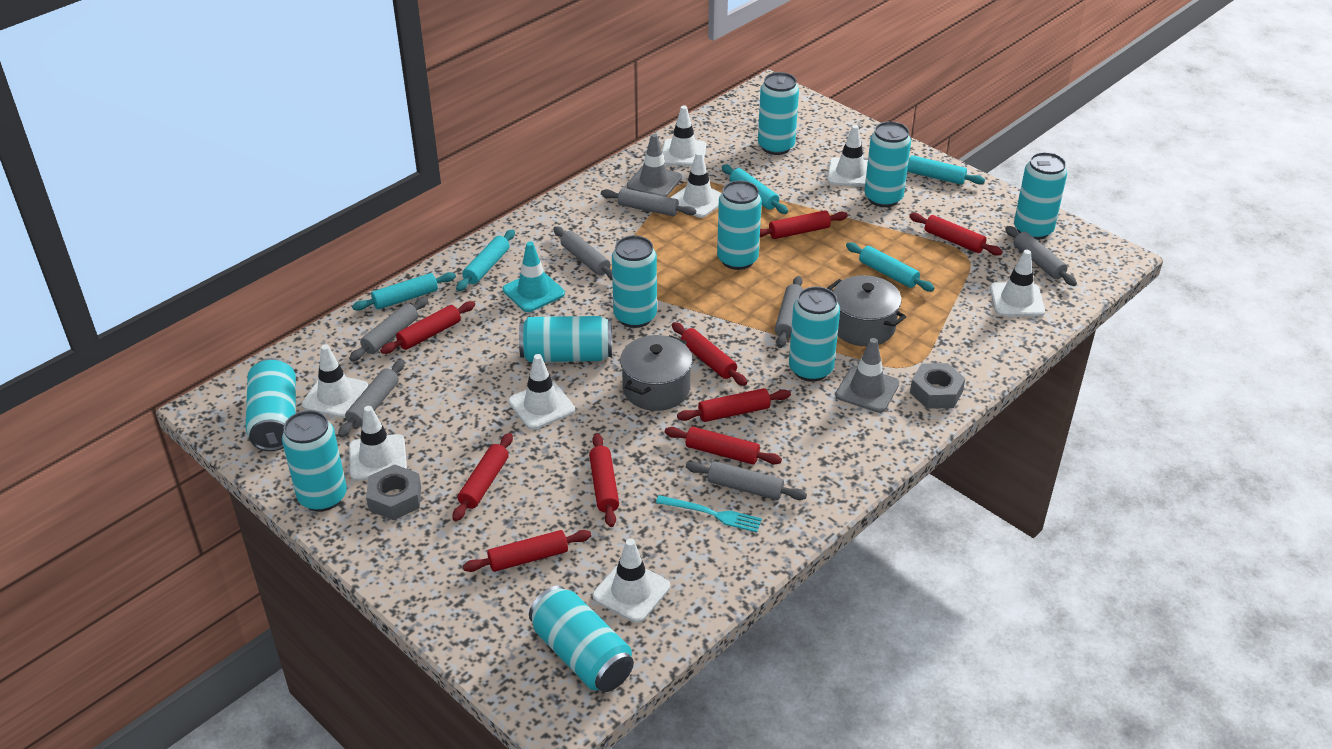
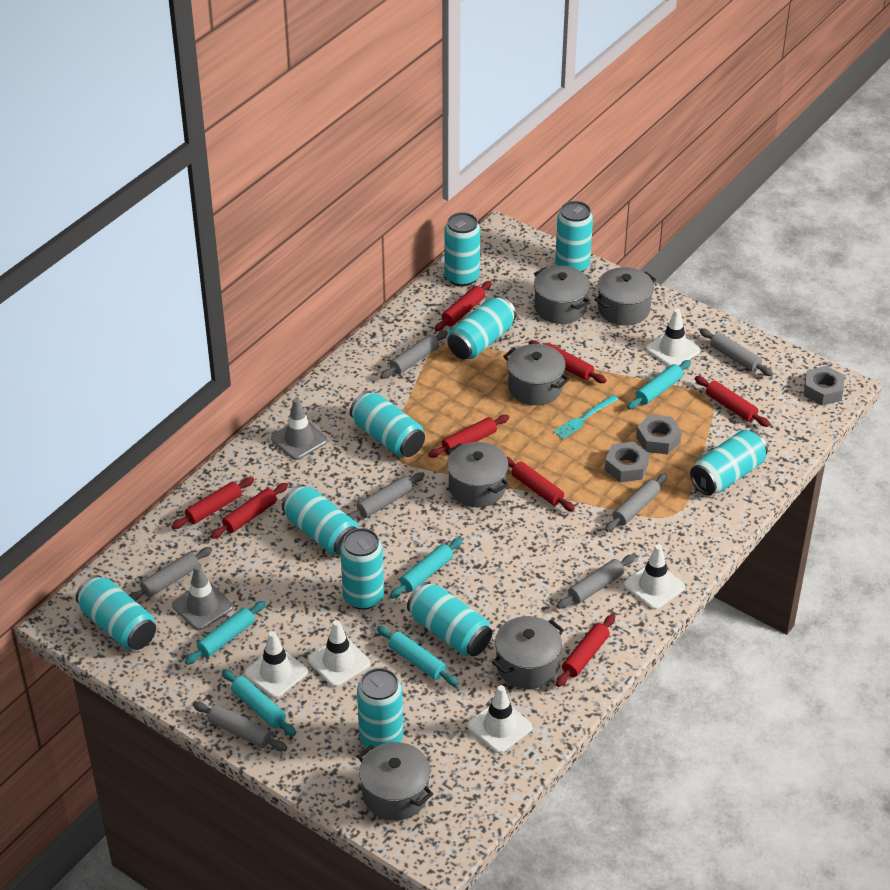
grey nut: [366,464,421,520] [910,363,965,409] = 2 -> [605,441,649,482] [636,415,682,454] [804,366,845,406] = 3
grey pot: [620,335,693,411] [827,275,906,346] = 2 -> [357,742,433,821] [447,442,509,507] [492,616,564,689] [503,344,570,405] [534,266,590,324] [594,267,656,325] = 6
red rolling pin: [380,301,475,354] [452,433,513,521] [463,530,591,572] [589,433,619,527] [665,427,782,464] [672,322,747,386] [677,388,791,422] [760,210,848,239] [909,213,1003,256] = 9 -> [172,477,254,529] [210,483,288,539] [428,415,510,458] [435,281,492,331] [507,457,575,511] [529,340,607,383] [556,614,615,687] [695,376,770,427] = 8
turquoise traffic cone: [503,241,565,312] = 1 -> none = 0
white traffic cone: [302,344,368,418] [349,406,407,481] [508,354,575,430] [593,539,670,623] [662,105,706,166] [670,152,721,218] [827,125,868,187] [990,250,1045,316] = 8 -> [244,631,308,698] [308,620,370,687] [467,685,533,753] [624,545,685,610] [646,309,700,366] = 5

